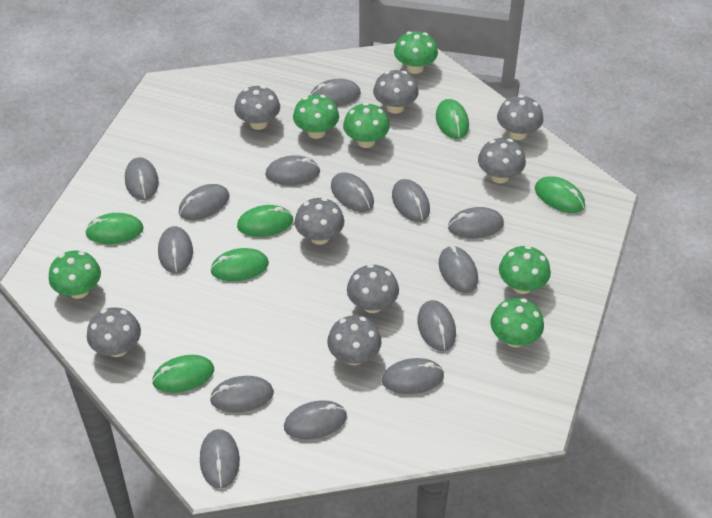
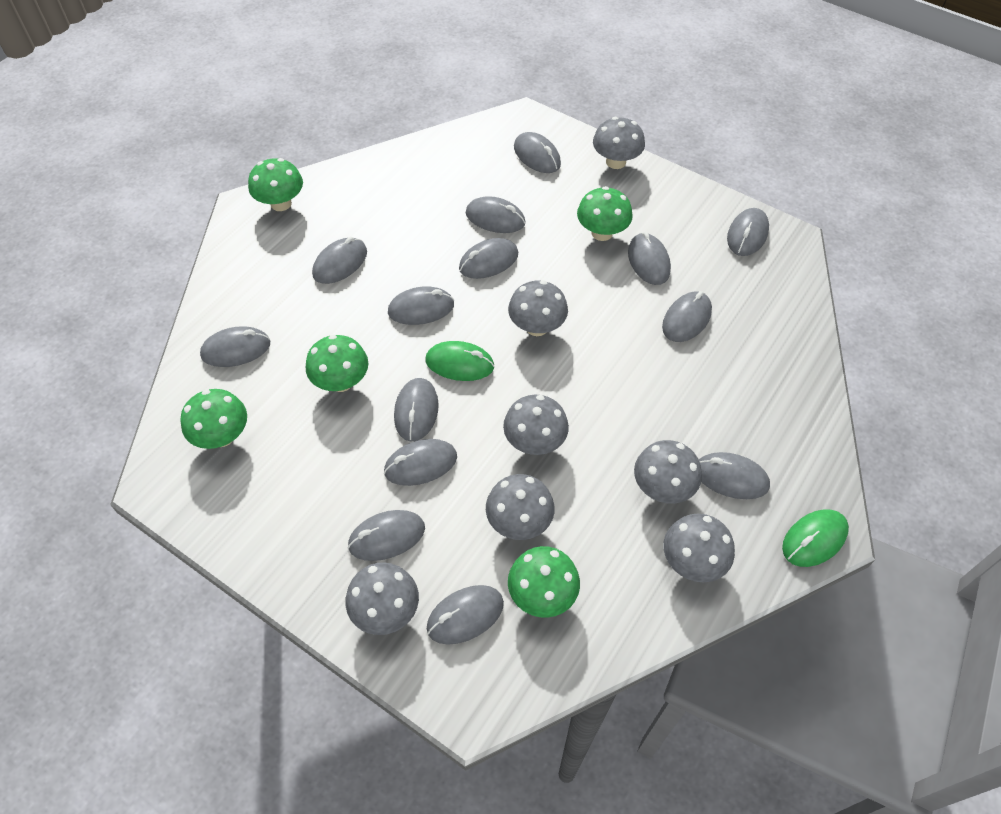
green mouse: [85,213,144,244] [152,355,214,393] [210,248,269,281] [237,205,294,237] [436,99,469,139] [535,176,585,213] = 6 -> [426,341,495,381] [782,509,849,567] = 2
green mushroom: [49,251,101,299] [293,95,339,139] [343,103,390,148] [394,31,438,74] [490,298,544,347] [499,246,551,294] = 6 -> [180,389,247,449] [248,158,303,211] [306,335,368,392] [508,546,580,618] [577,186,633,241] = 5
grey mushroom: [87,307,141,357] [234,86,280,130] [295,198,344,245] [327,315,382,365] [347,264,399,313] [373,70,419,114] [478,138,526,184] [497,95,543,140] = 8 -> [346,562,419,635] [486,474,555,540] [503,395,569,455] [508,280,568,336] [593,117,645,169] [634,440,702,504] [663,514,735,582] = 7

